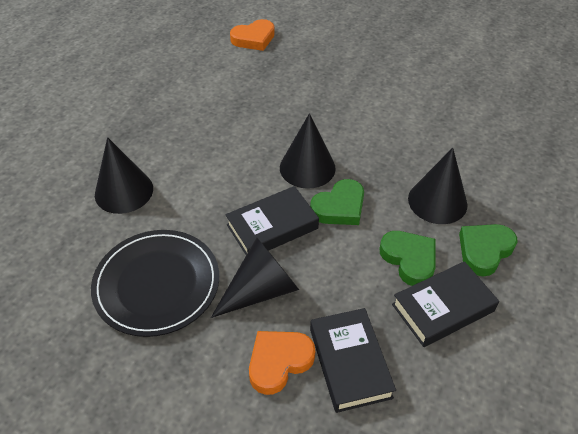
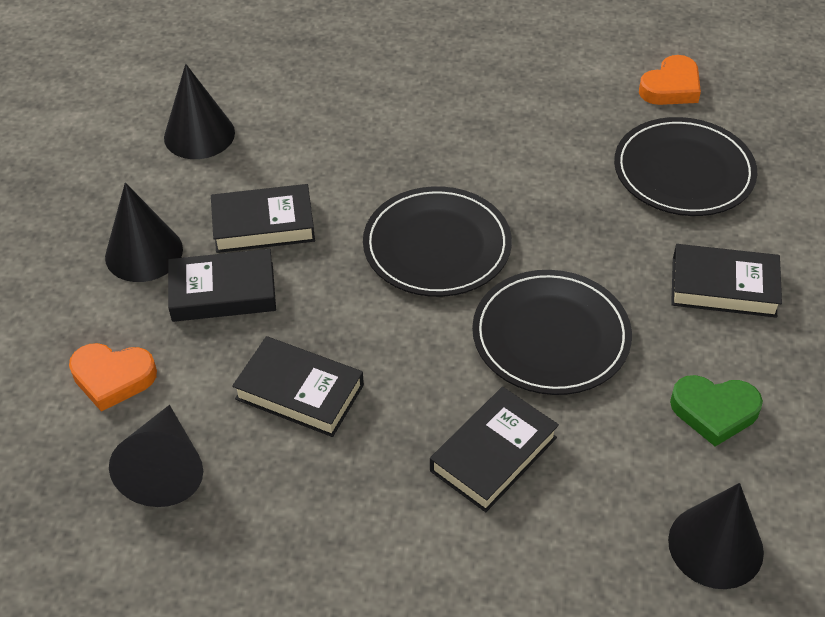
black book: [225,186,319,255] [310,308,396,413] [392,261,499,347] = 3 -> [168,249,276,322] [211,184,315,253] [232,336,364,437] [430,387,559,512] [671,244,782,318] = 5
black plate: [91,230,219,337] = 1 -> [363,186,512,297] [472,270,632,395] [614,117,757,216] = 3
green heart: [310,179,364,225] [380,231,435,286] [459,224,518,276] = 3 -> [670,375,763,447] = 1

